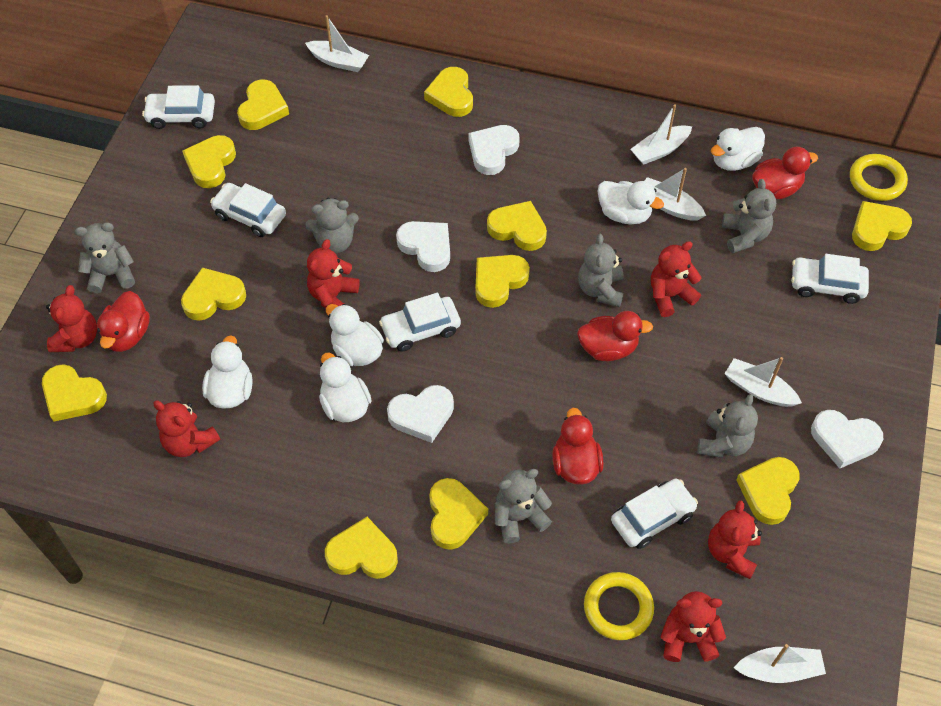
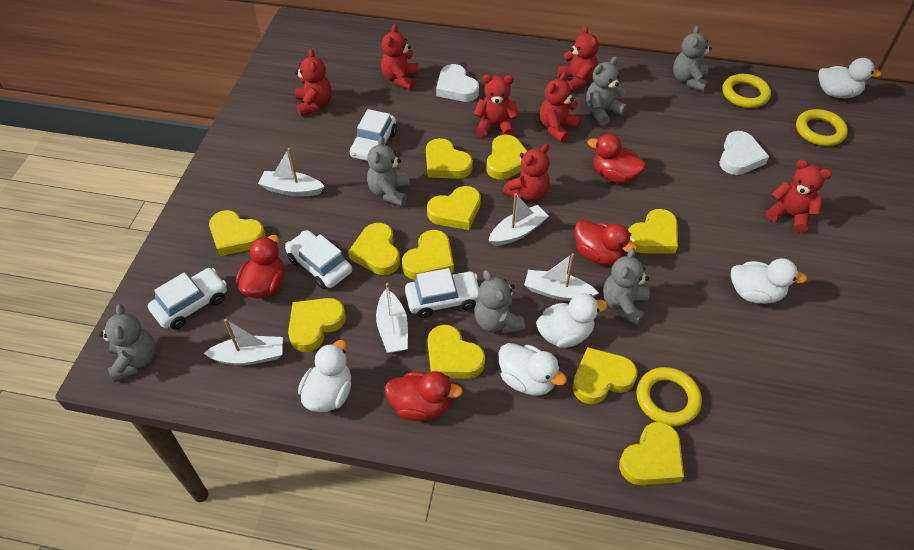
red teddy bear: [46,285,97,352] [153,401,220,457] [307,239,360,308] [651,241,702,317] [661,591,726,662] [708,500,762,579] = 6 -> [295,49,332,116] [381,24,419,90] [474,74,519,137] [503,144,550,201] [540,72,581,143] [558,26,599,92] [766,159,832,233] = 7
white car: [142,85,215,129] [210,183,286,237] [379,293,461,352] [611,479,698,549] [791,254,869,304] = 5 -> [148,268,227,330] [285,230,352,289] [350,109,397,161] [405,268,479,318] = 4
white heart: [387,385,454,443] [396,221,450,272] [469,125,520,175] [811,410,883,468] = 4 -> [436,64,479,102] [719,131,769,175] = 2
yellow ring: [584,572,654,640] [850,154,908,201] = 2 -> [636,367,702,426] [723,74,771,108] [796,109,848,146] = 3

